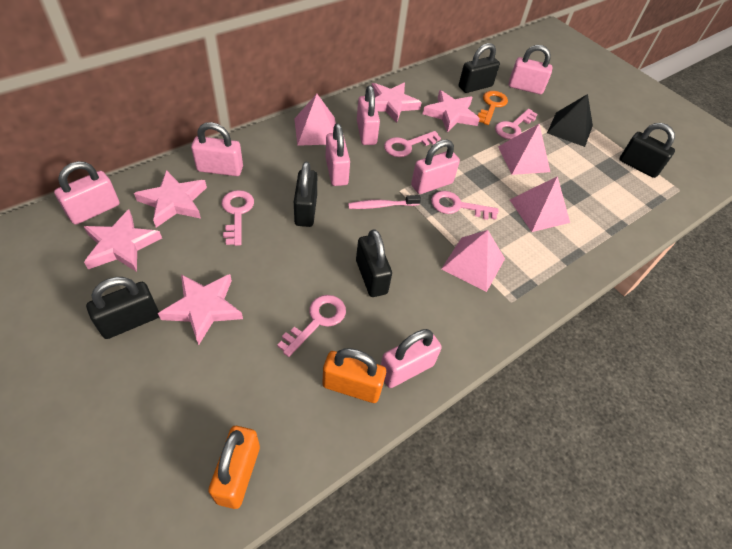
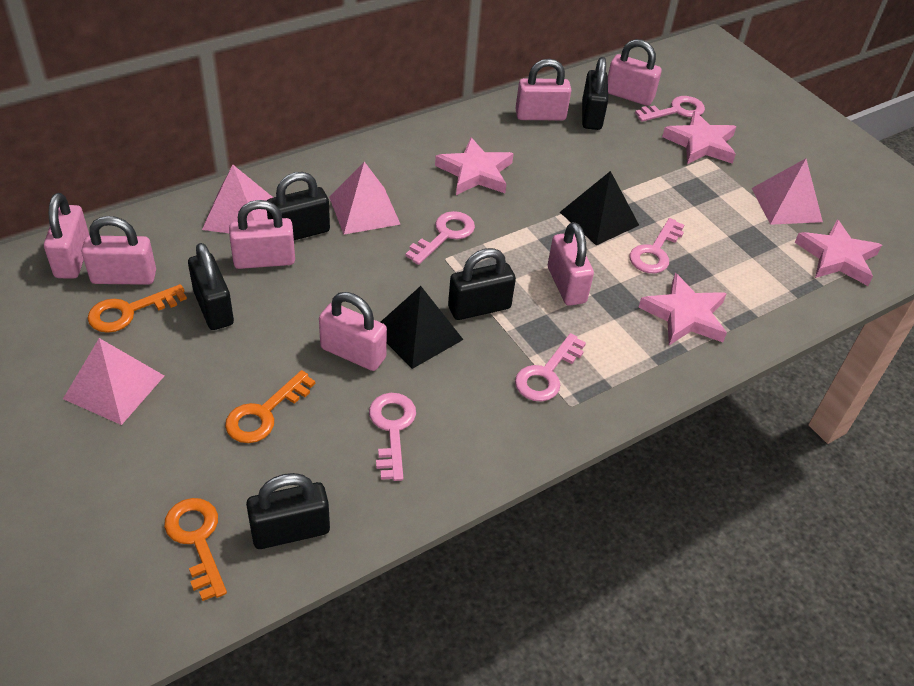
black pyramid: [547,94,593,147] = 1 -> [381,286,463,369] [560,171,639,246] = 2
orange key: [478,91,508,125] = 1 -> [87,284,187,333] [164,498,227,601] [225,370,315,443] = 3
orange padlock: [208,426,260,509] [322,348,386,403] = 2 -> none = 0
pink star: [84,209,162,272] [134,170,207,227] [158,274,243,345] [372,83,422,123] [423,90,480,133] = 5 -> [435,137,514,195] [638,273,727,345] [662,111,736,164] [795,219,882,286] = 4
pink toothbrush: [348,195,421,209] = 1 -> none = 0

